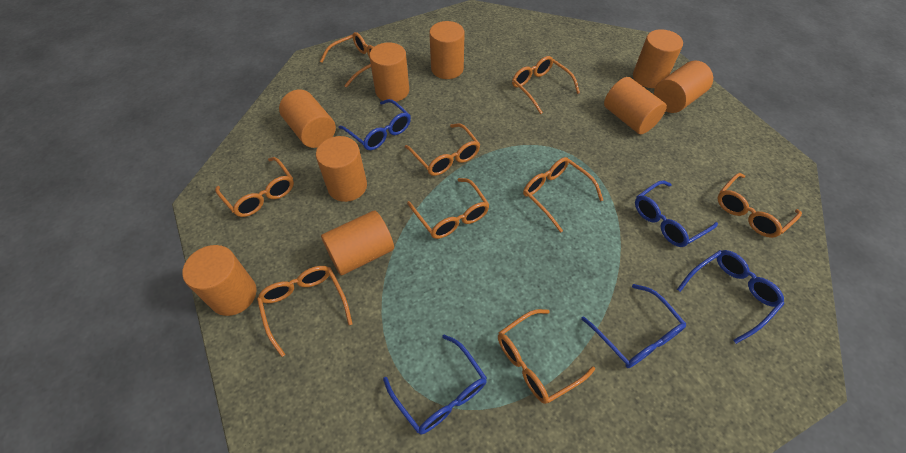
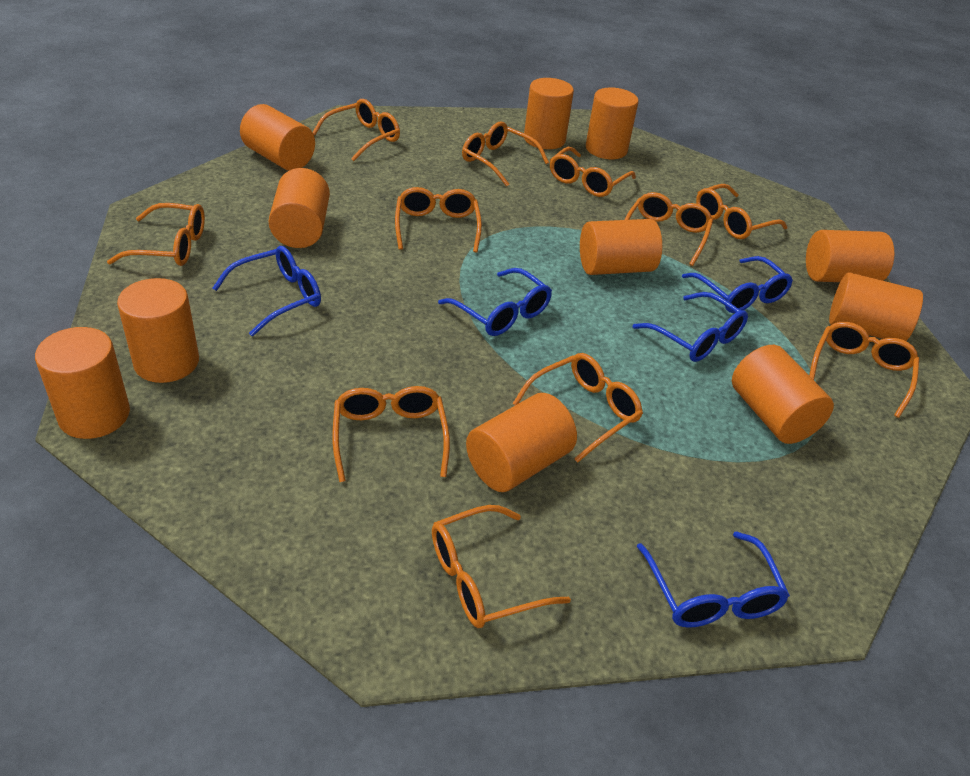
orange cylinder: [182,245,257,316] [279,90,336,148] [316,136,367,202] [321,211,394,276] [369,42,409,102] [429,21,465,79] [604,77,667,134] [633,29,683,88] [654,61,713,113] = 9 -> [35,327,130,439] [117,278,199,383] [240,104,315,171] [269,168,330,248] [466,393,577,492] [524,78,574,149] [580,219,662,275] [586,87,639,159] [732,345,834,444] [806,230,894,282] [829,272,923,341] = 11
orange glasses: [215,157,294,217] [257,266,353,357] [320,32,373,87] [405,123,480,176] [407,178,490,239] [498,309,595,404] [512,56,580,114] [523,157,603,233] [717,173,802,238] = 9 -> [107,203,205,266] [312,99,400,161] [332,386,450,482] [395,187,482,252] [432,505,571,628] [462,121,549,187] [512,353,643,463] [550,147,636,197] [625,192,713,266] [696,184,788,239] [809,322,919,418] = 11

